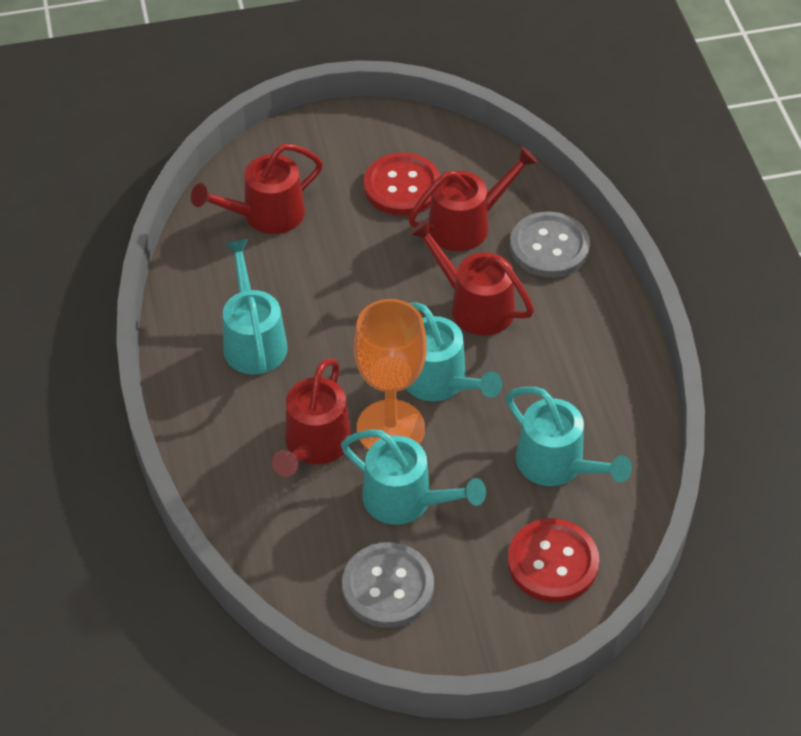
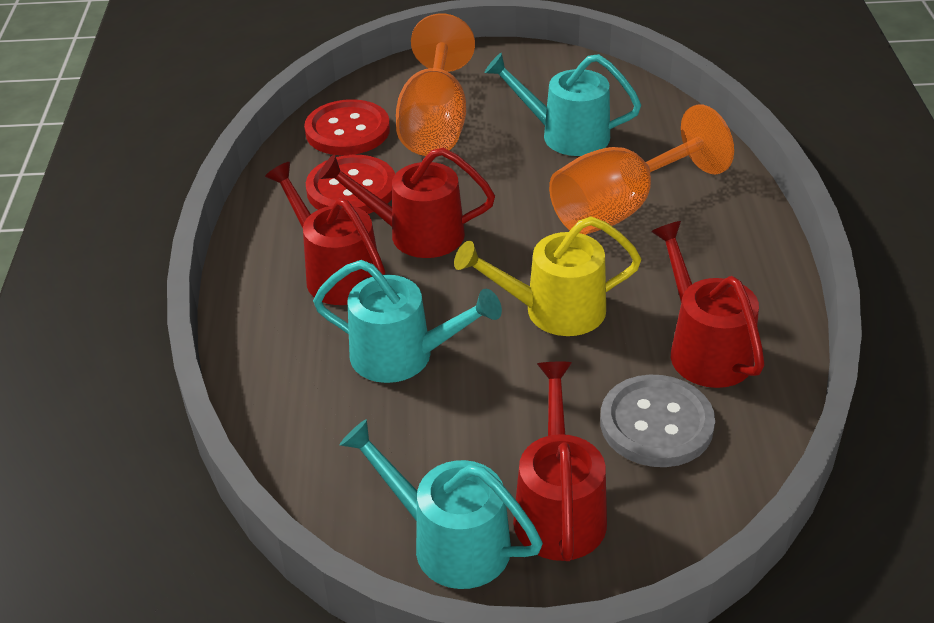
grey button: [342,542,434,628] [510,212,590,277] = 2 -> [600,375,715,467] = 1
orange goblet: [354,299,427,450] = 1 -> [396,13,475,156] [549,104,734,235] = 2
turquoise watering can: [223,239,288,375] [341,429,486,525] [406,303,502,401] [506,387,632,486] = 4 -> [313,260,502,383] [339,419,543,589] [484,53,641,156] = 3
yellow watering can: none = 0 -> [454,216,642,336] = 1

